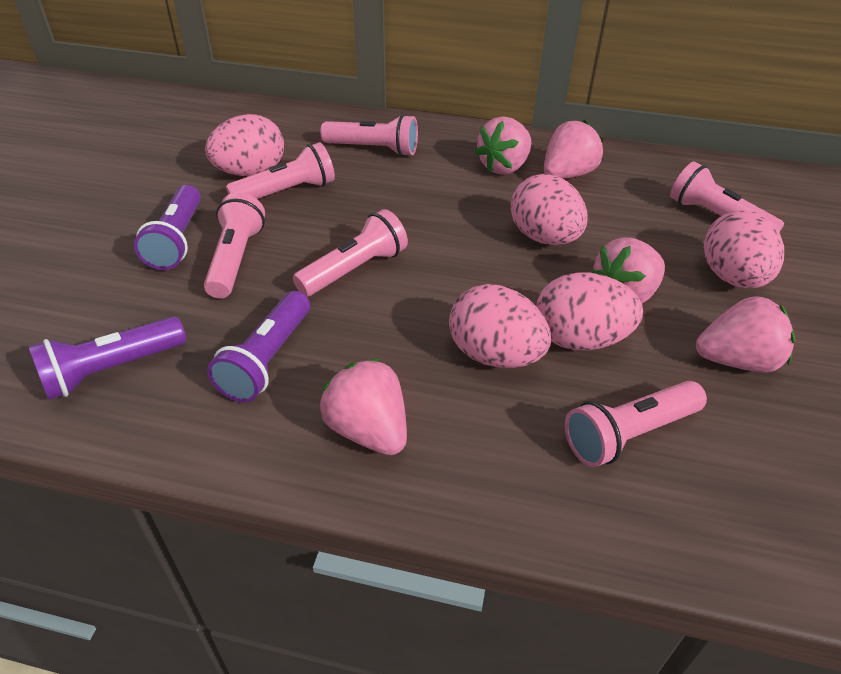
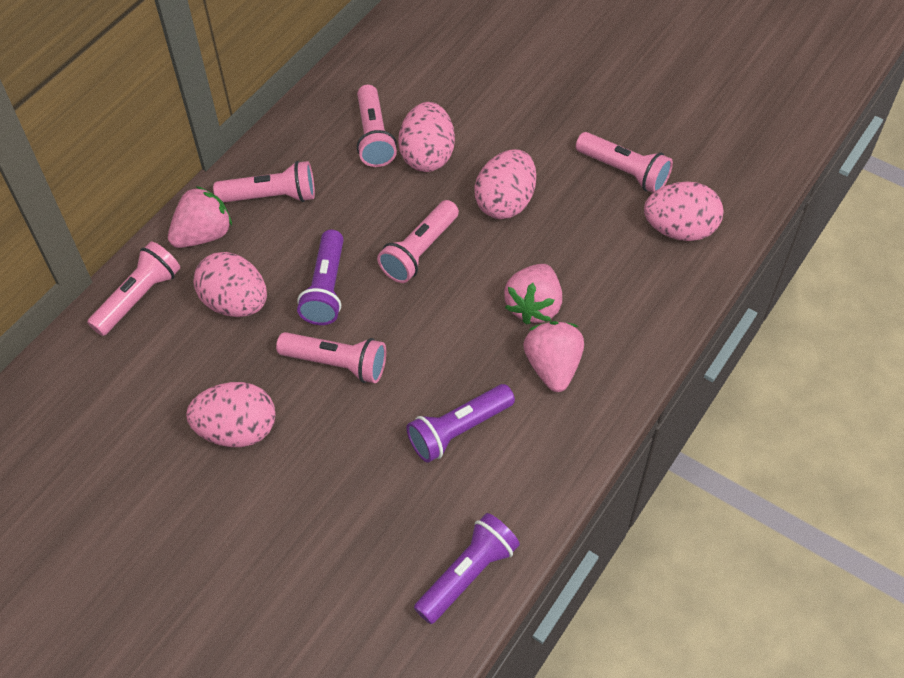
pink strawberry: [320,358,407,455] [475,116,532,175] [544,120,604,179] [590,237,665,304] [696,296,795,372] = 5 -> [168,186,232,248] [504,264,562,325] [523,321,584,392] = 3

